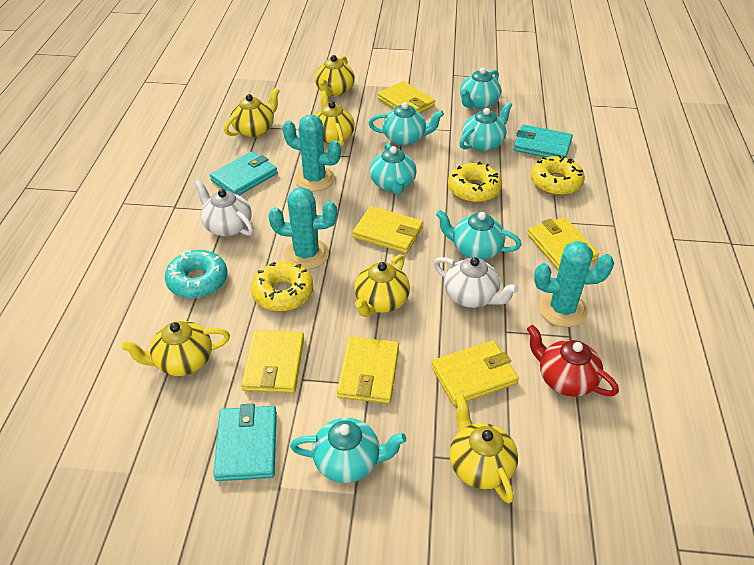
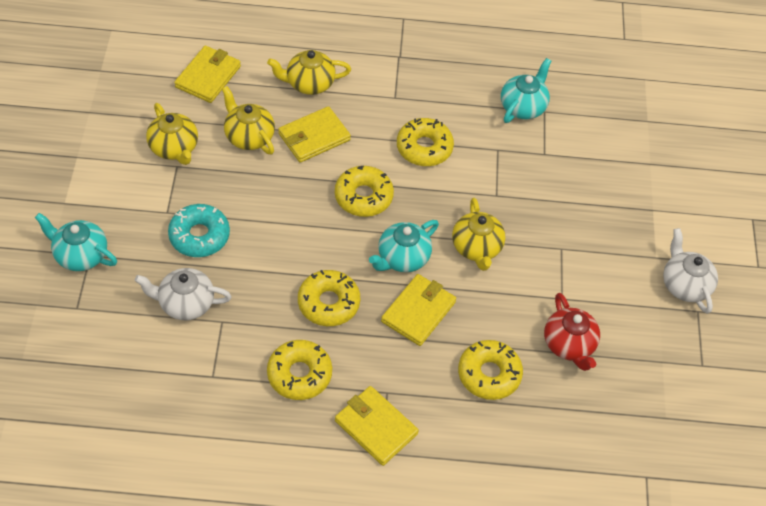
turquoise cactus: [268,187,337,270] [283,115,341,191] [534,241,614,327] = 3 -> none = 0
turquoise teapot: [290,418,406,483] [369,102,444,146] [370,143,417,195] [436,210,522,260] [459,102,512,151] [460,68,501,109] = 6 -> [35,213,117,271] [369,220,439,272] [501,58,551,123] = 3
turquoise wallet: [210,151,277,195] [213,404,277,481] [514,124,573,158] = 3 -> none = 0
yellow donut: [251,262,314,311] [448,161,502,203] [530,155,585,195] = 3 -> [267,340,332,400] [298,270,360,326] [335,166,394,217] [397,118,454,166] [458,340,523,400] = 5
yellow teapot: [122,321,230,376] [224,88,280,137] [315,55,355,96] [315,91,355,147] [354,254,410,317] [449,395,518,504] = 6 -> [146,103,198,165] [222,86,275,155] [267,50,351,95] [452,198,505,271] = 4
yellow wallet: [241,330,304,393] [337,337,399,404] [353,206,423,254] [378,81,435,113] [431,340,519,406] [528,217,599,270] = 6 -> [174,46,241,103] [278,106,351,163] [335,386,419,466] [381,274,456,346] = 4

